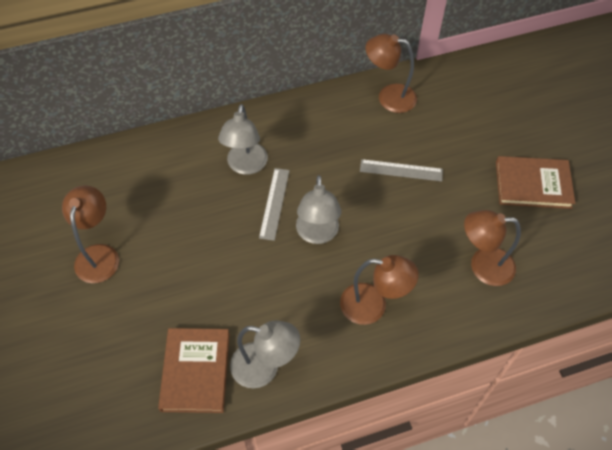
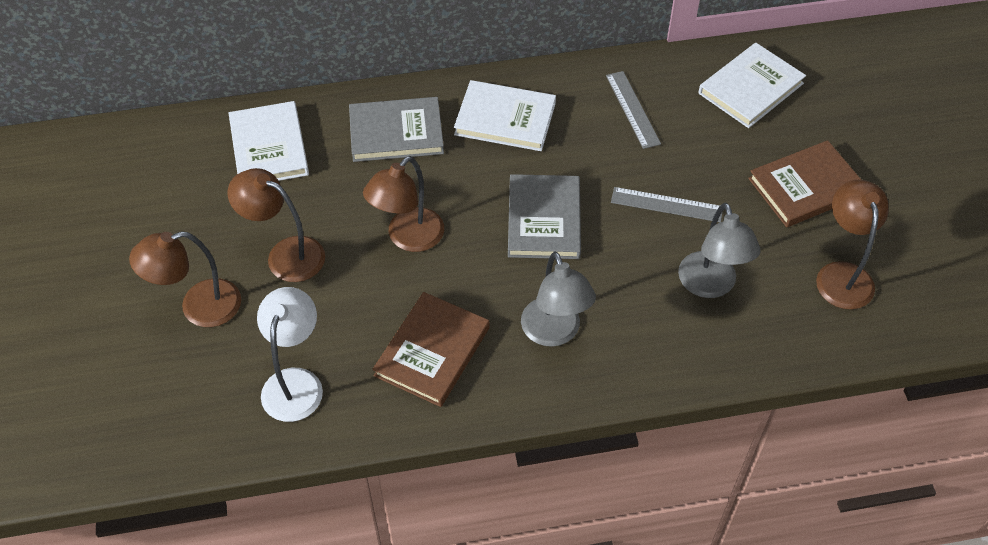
grey book: none = 0 -> [349,97,444,162] [508,174,581,259] = 2
grey lamp: [218,104,268,175] [230,320,300,388] [296,175,342,244] = 3 -> [521,252,596,347] [678,203,760,298] = 2
white book: none = 0 -> [229,101,309,181] [454,80,556,151] [699,43,806,128] = 3
white lamp: none = 0 -> [257,287,323,422] = 1

